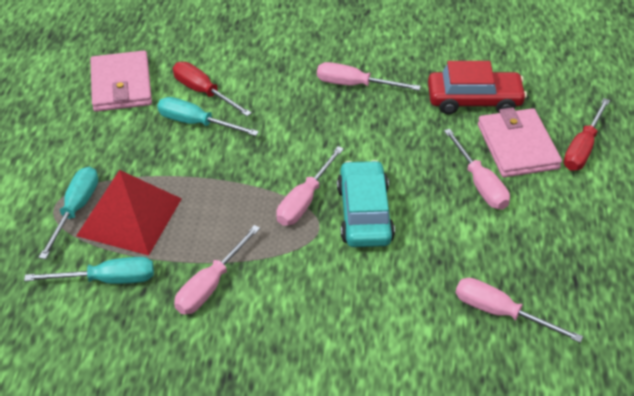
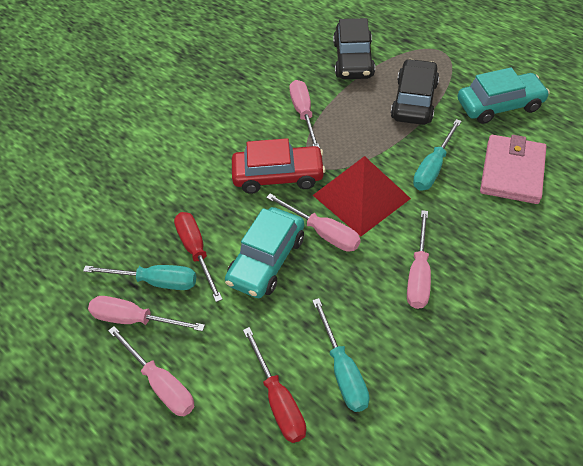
black car: none = 0 -> [333,18,375,79] [391,59,439,125] = 2
pink wallet: [90,51,152,112] [478,108,562,177] = 2 -> [480,135,546,204] = 1
turquoise car: [337,160,395,247] = 1 -> [225,207,304,298] [458,67,550,124] = 2

